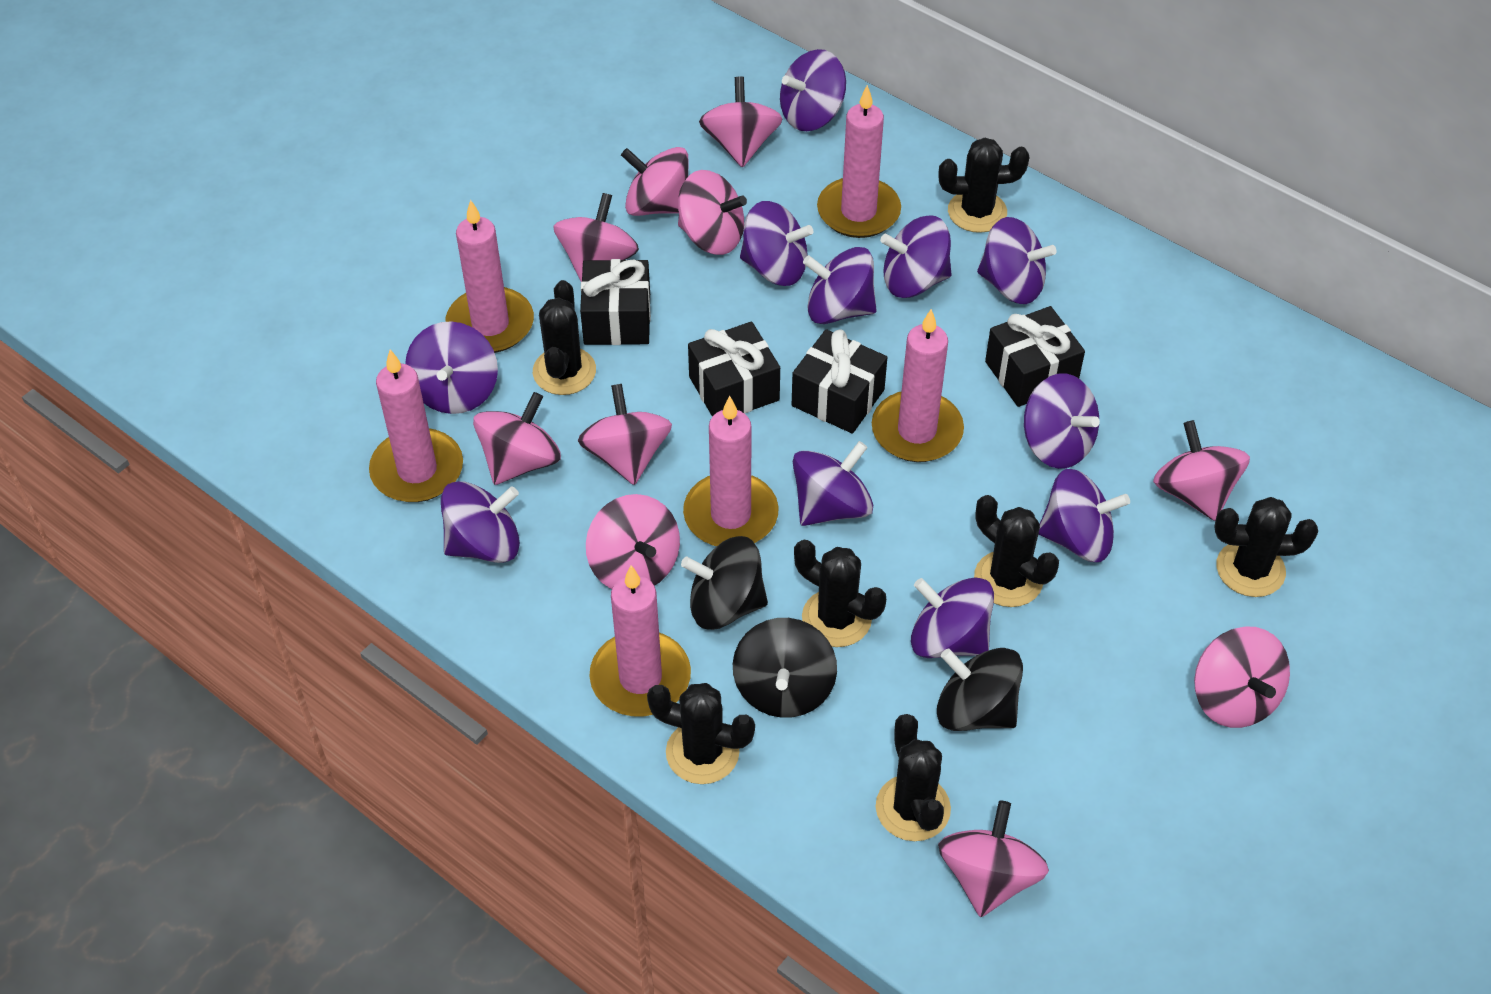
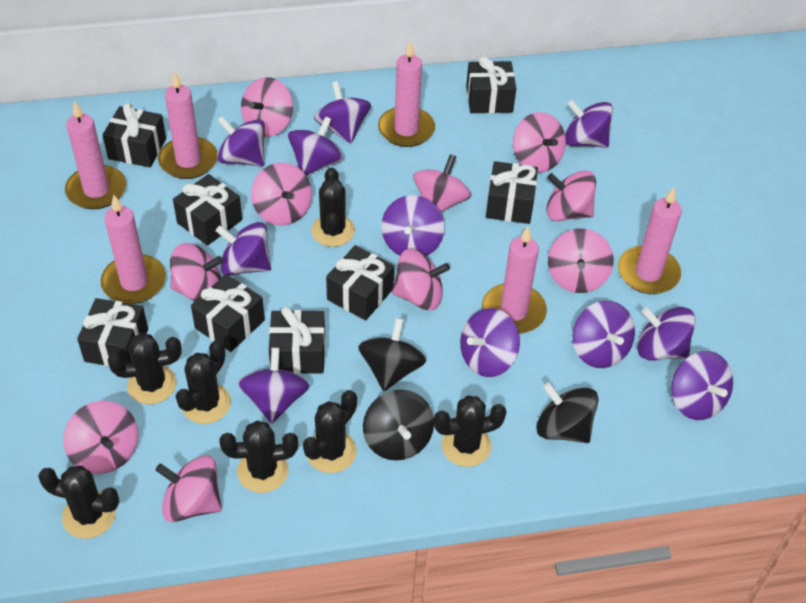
black gift: [580,259,651,345] [688,322,780,417] [792,329,887,434] [985,306,1085,407] = 4 -> [77,298,148,367] [103,103,166,167] [173,174,242,246] [191,274,265,352] [269,306,325,374] [326,245,394,320] [466,56,516,113] [486,161,538,224] = 8

